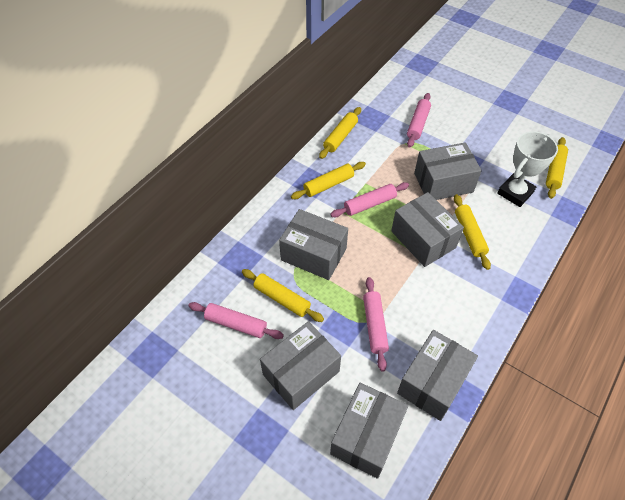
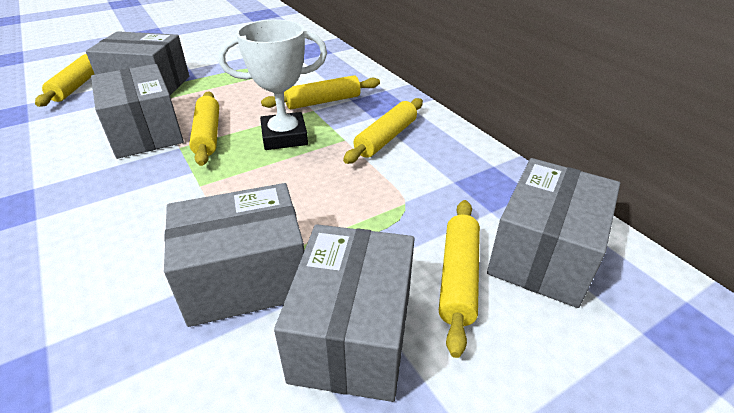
grey box: [260,321,341,410] [279,209,348,280] [330,383,408,479] [391,192,464,267] [397,330,478,421] [414,142,482,200] = 6 -> [86,31,189,95] [91,64,184,159] [164,183,304,327] [274,224,415,402] [487,158,620,308] = 5
pink rolling pin: [188,302,284,339] [330,182,409,217] [363,277,389,372] [407,93,431,148] = 4 -> none = 0

